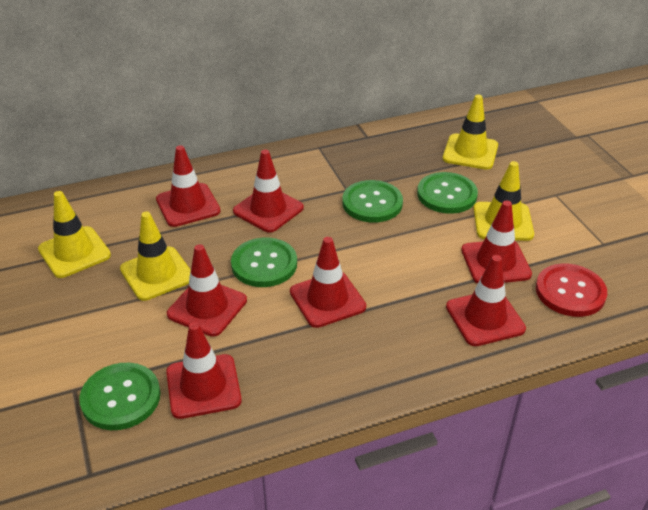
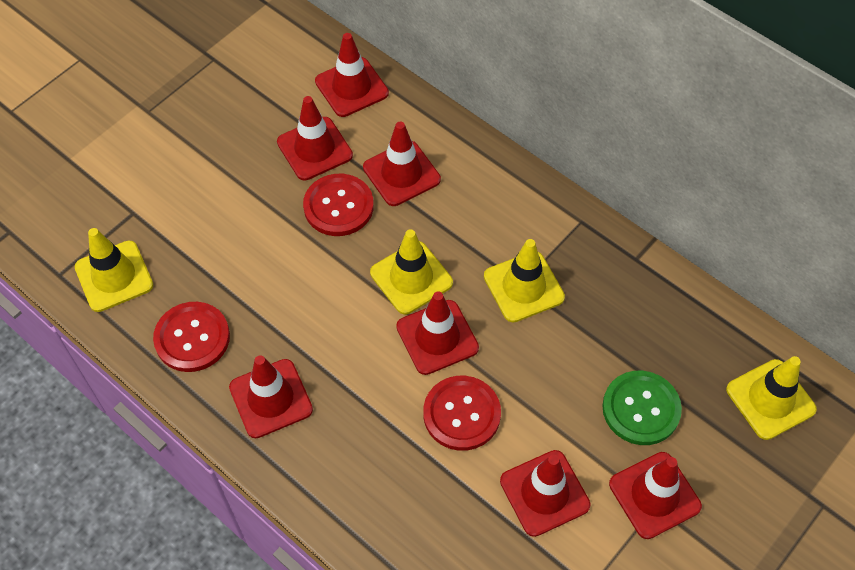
green button: [79,363,161,430] [231,238,297,287] [342,180,403,223] [417,172,478,214] = 4 -> [602,371,682,445] = 1
red button: [536,264,607,317] = 1 -> [153,302,230,372] [303,174,374,236] [423,376,501,451] = 3

